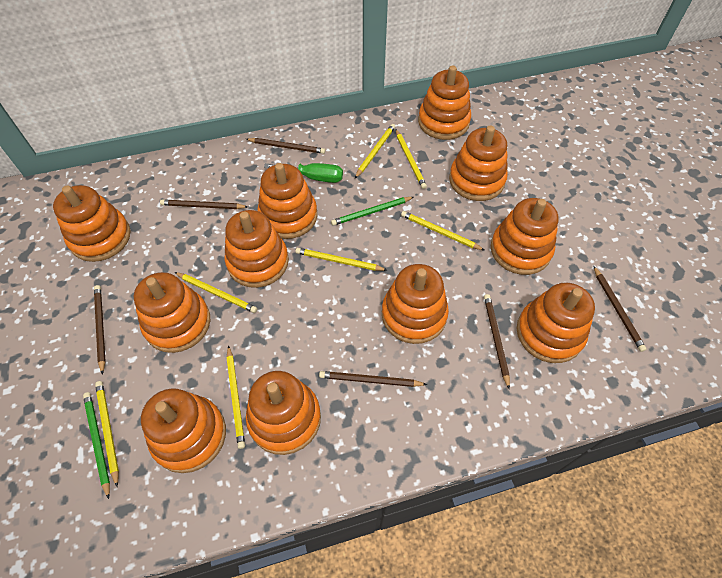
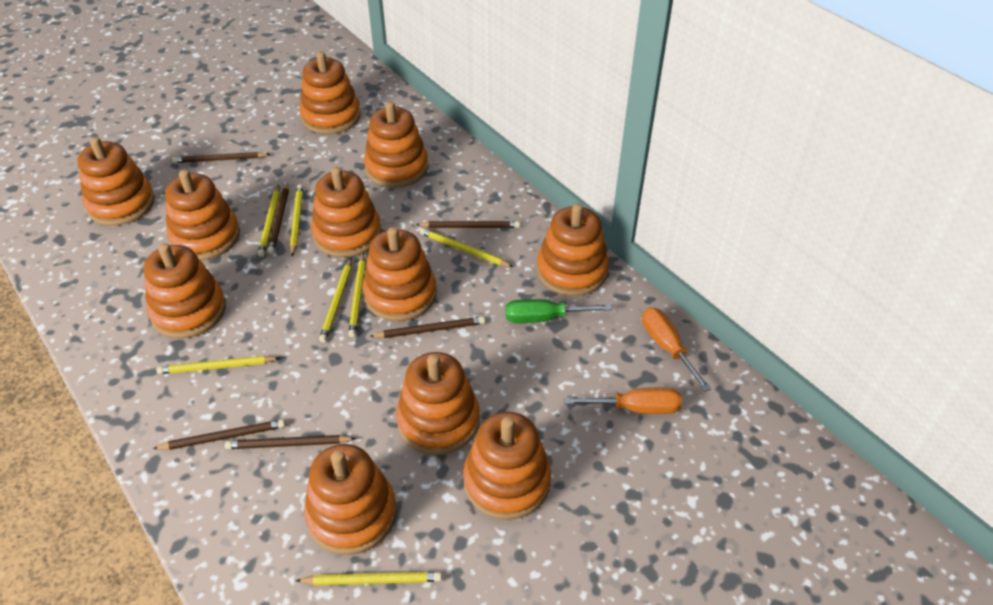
green pencil: [83,392,110,499] [331,197,414,226] = 2 -> none = 0
orange screwdriver: none = 0 -> [564,388,682,414] [642,307,711,392] = 2

